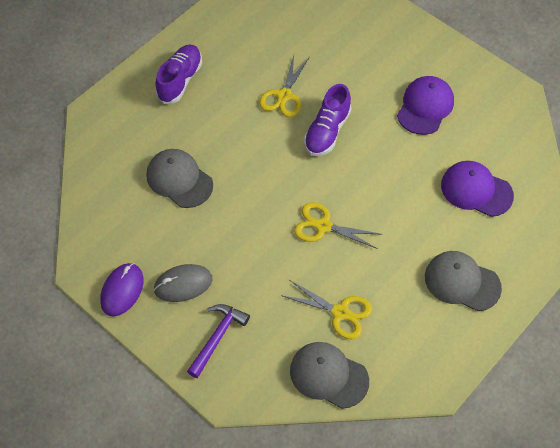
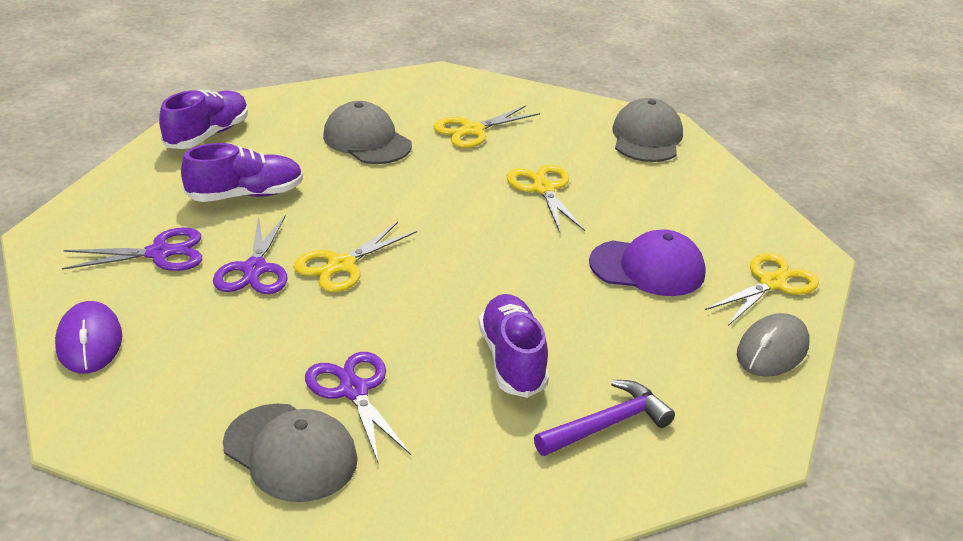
purple cap: [397,76,454,135] [441,161,514,217] = 2 -> [589,229,706,296] = 1
purple scissors: none = 0 -> [62,227,202,271] [213,216,288,294] [305,352,411,462] = 3
purple shoe: [155,45,202,104] [304,84,351,156] = 2 -> [159,90,248,149] [181,143,303,202] [479,294,549,398] = 3
yellow scissors: [259,55,310,117] [281,280,372,339] [294,202,383,249] = 3 -> [293,222,417,292] [433,105,540,148] [507,165,585,232] [705,253,819,326] = 4

